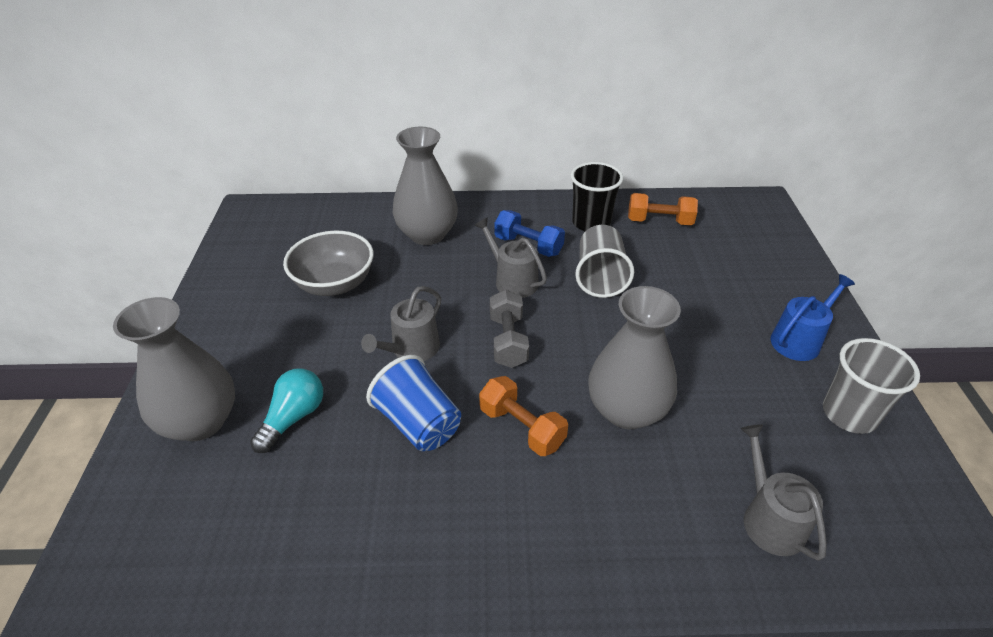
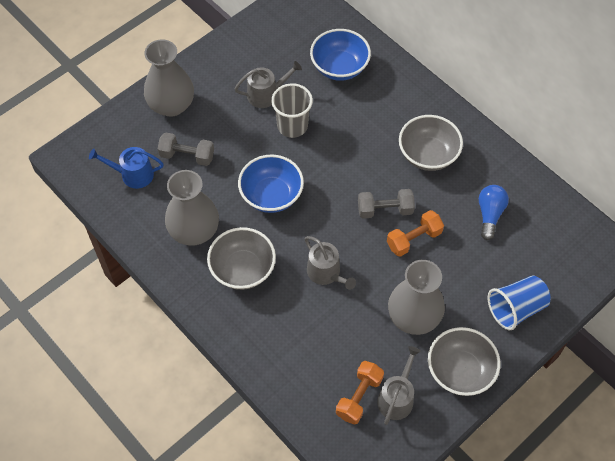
black cup: [570,162,624,231] = 1 -> none = 0
blue bowl: none = 0 -> [238,155,304,213] [310,29,371,81] = 2
blue dumbbell: [494,210,565,257] = 1 -> none = 0
blue light bulb: none = 0 -> [479,185,509,240] = 1
grey bowl: [283,231,374,296] = 1 -> [207,227,276,290] [399,115,463,171] [428,327,501,396] = 3
grey cup: [575,225,634,298] [823,338,920,434] = 2 -> [271,83,313,138] = 1
grey dumbbell: [490,290,529,368] = 1 -> [158,132,214,166] [358,189,415,219] = 2
turquoise light bulb: [250,368,323,453] = 1 -> none = 0

